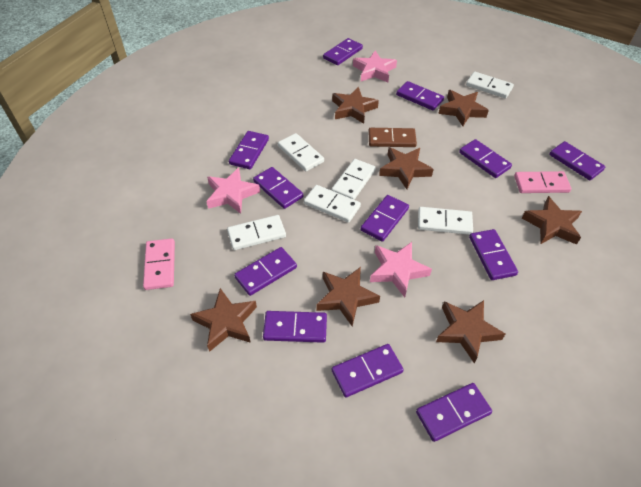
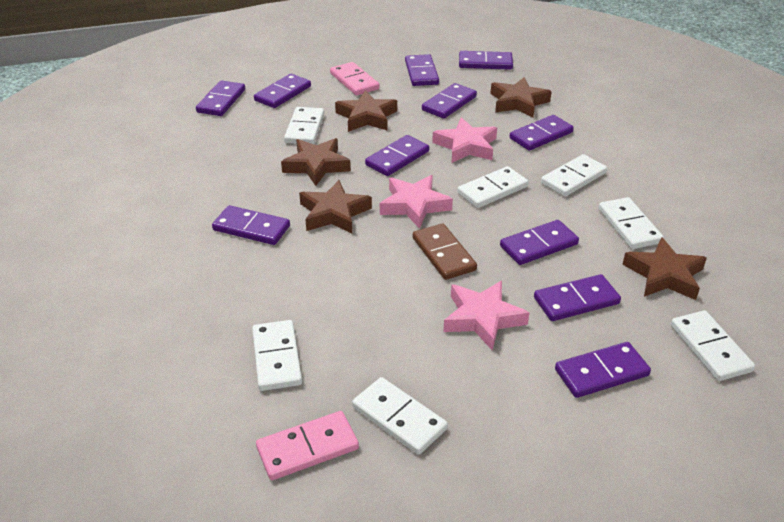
brown star: [190,288,257,352] [316,267,380,326] [332,87,379,124] [379,147,434,189] [436,300,505,363] [438,90,489,126] [522,196,582,245] = 7 -> [281,138,351,186] [299,180,372,234] [335,90,397,132] [490,77,552,118] [622,237,707,300] = 5
purple domino: [229,131,269,169] [234,247,297,296] [253,167,303,209] [263,311,327,343] [323,38,363,65] [332,344,404,397] [360,195,409,242] [396,81,444,111] [416,383,492,442] [459,139,512,178] [469,229,518,280] [549,141,605,180] = 12 -> [196,80,245,116] [212,205,290,245] [254,74,311,108] [365,135,429,176] [405,54,439,86] [422,83,477,119] [459,51,513,70] [500,220,579,265] [509,115,574,151] [534,274,621,321] [555,342,651,398] = 11
white domino: [227,215,286,250] [278,133,324,171] [304,185,361,223] [331,159,376,200] [418,207,473,235] [466,72,514,99] = 6 -> [252,320,302,391] [284,107,324,144] [352,377,448,455] [458,166,528,208] [541,154,607,197] [599,197,664,249] [671,310,755,381] = 7

